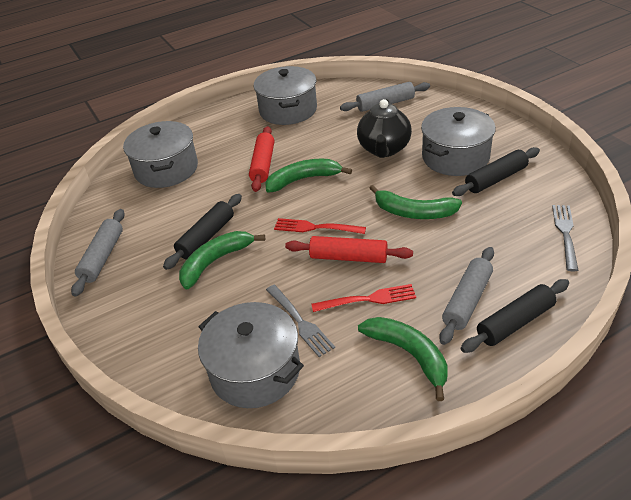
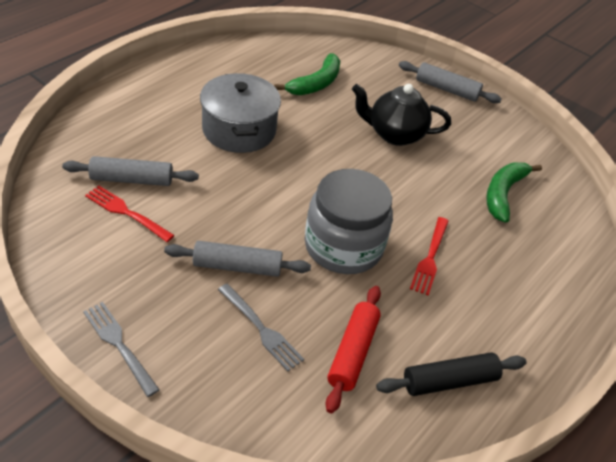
black rolling pin: [163,194,242,270] [452,147,540,196] [461,279,569,353] = 3 -> [376,353,527,396] = 1
green banana: [179,231,265,290] [265,159,352,193] [358,317,447,401] [369,185,462,219] = 4 -> [274,53,340,95] [486,162,542,223] = 2
grey jar: none = 0 -> [305,169,393,274] = 1
grey pot: [123,121,198,188] [198,302,304,408] [254,66,317,125] [421,107,496,176] = 4 -> [200,73,281,153] = 1
red rolling pin: [249,126,274,192] [285,236,413,263] = 2 -> [325,286,381,413] = 1

